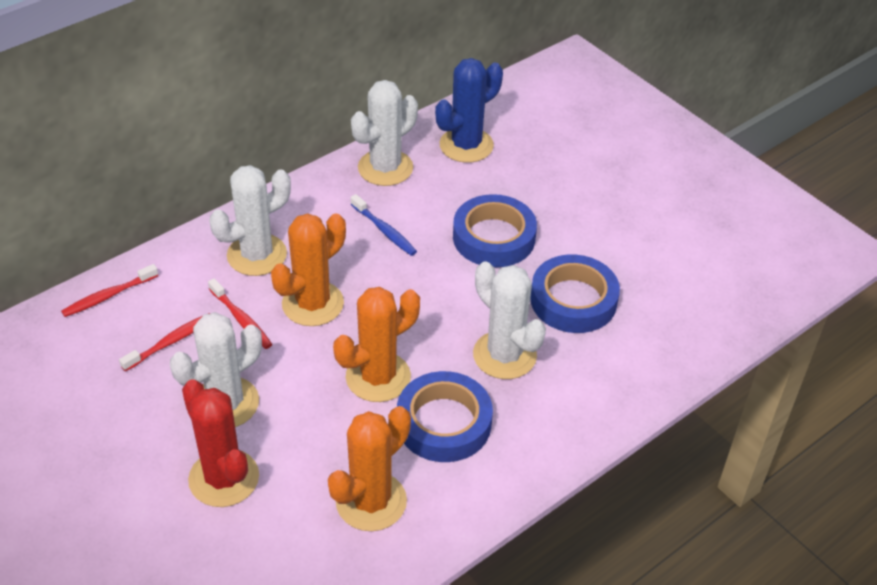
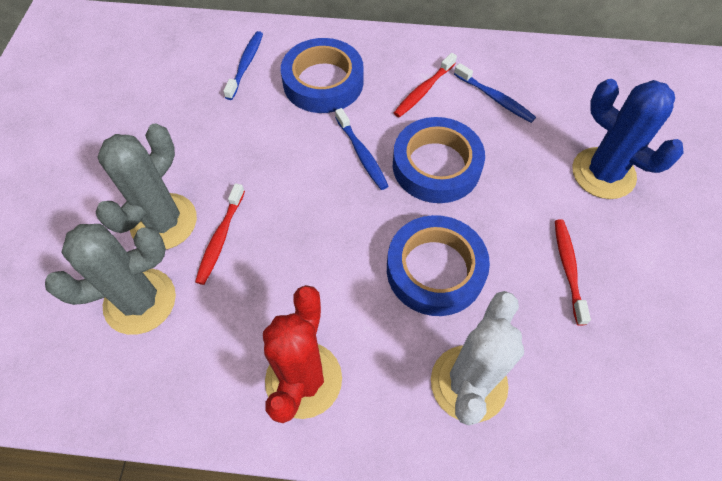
blue toothbrush: [351,194,417,256] = 1 -> [223,31,263,100] [335,108,388,190] [454,63,536,123] = 3
grey cactus: none = 0 -> [45,224,176,335] [96,124,197,249] = 2
orange cactus: [271,213,346,326] [328,406,411,531] [333,287,420,402] = 3 -> none = 0
white cactus: [170,312,262,427] [209,165,291,276] [351,80,418,186] [473,262,546,379] = 4 -> [431,291,524,426] = 1

